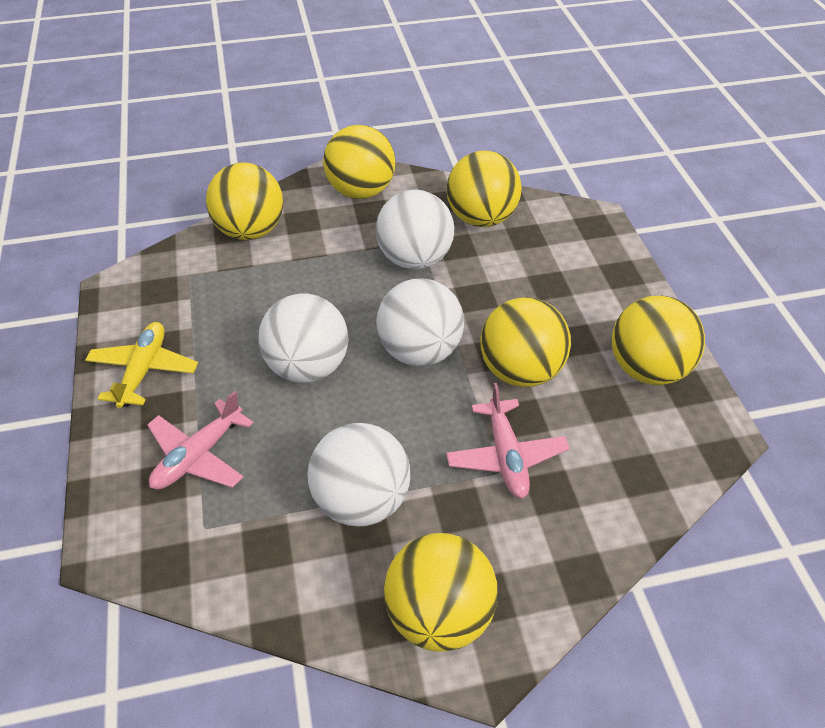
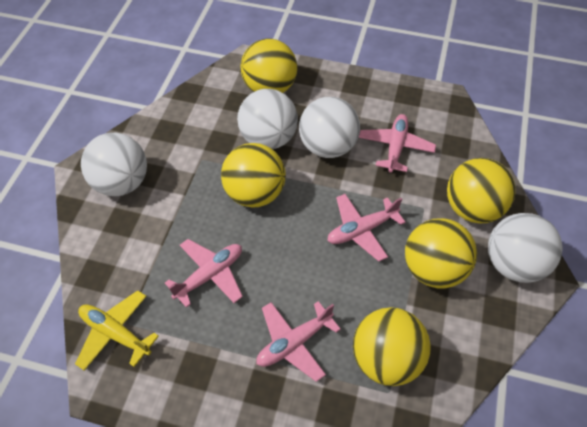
pink plane: [147,391,254,490] [446,383,570,498] = 2 -> [165,239,243,308] [256,301,341,382] [327,194,405,262] [359,114,436,173] = 4
yellow ball: [206,163,283,240] [323,125,396,199] [384,533,498,652] [447,151,522,227] [481,297,571,387] [612,296,705,385] = 6 -> [221,143,286,208] [241,39,297,93] [353,307,431,386] [405,218,477,288] [447,158,516,224] = 5

